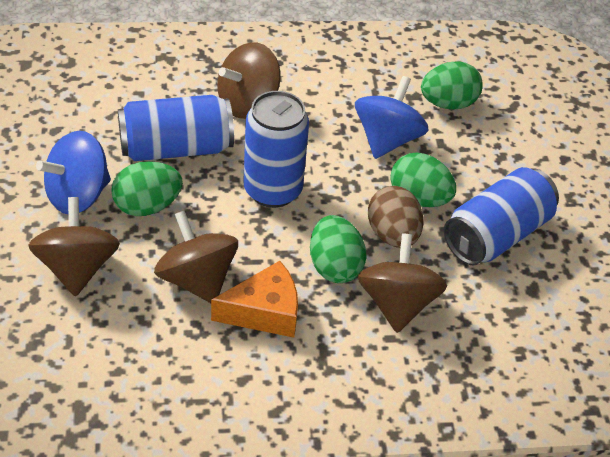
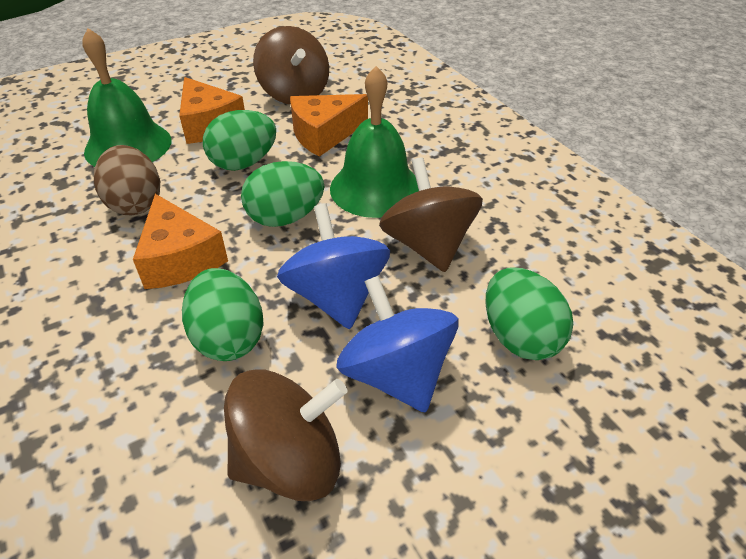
blue can: [118,95,234,161] [243,91,309,208] [444,167,559,266] = 3 -> none = 0
brown spinning top: [28,197,120,297] [154,211,238,303] [217,42,281,119] [358,233,447,333] = 4 -> [224,369,347,501] [253,26,329,104] [379,157,483,272] = 3
green bell: none = 0 -> [82,28,171,167] [330,66,419,218] = 2
orange cheese: [211,261,298,338] = 1 -> [133,194,228,289] [179,77,245,144] [290,94,368,157] = 3

